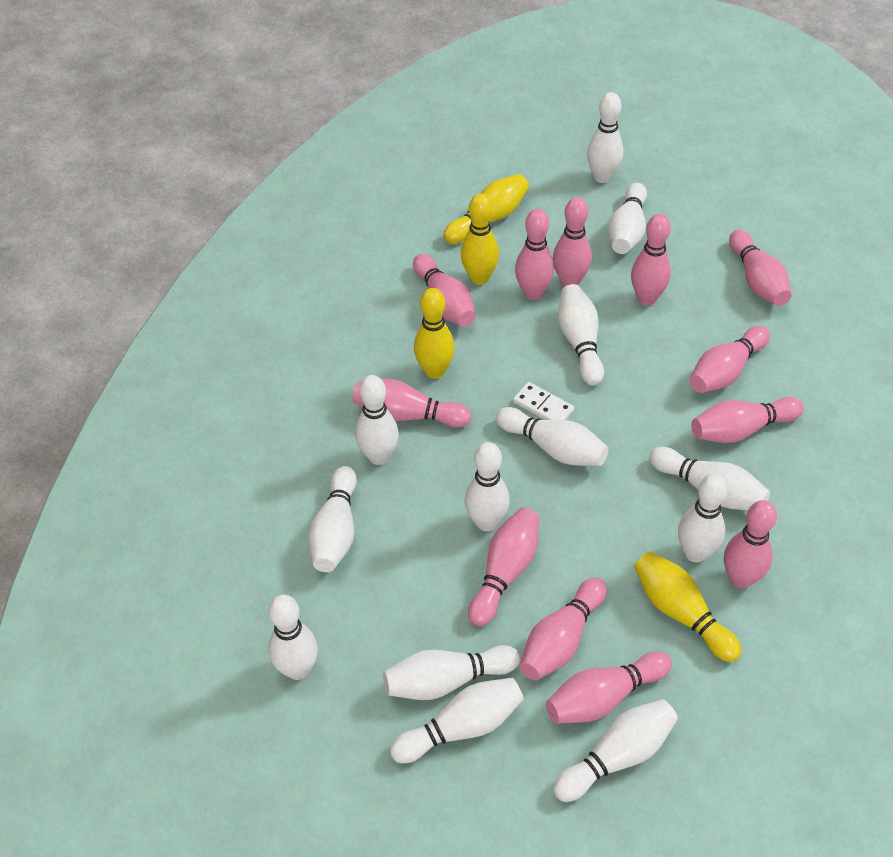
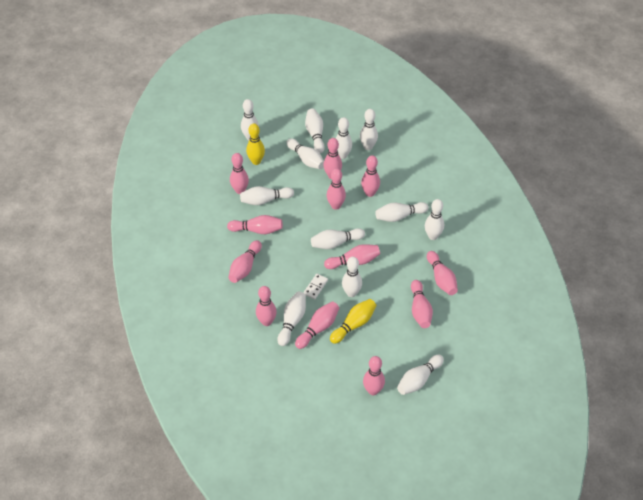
white bowling pin: [268,595,318,680] [308,466,357,572] [355,375,399,465] [383,645,520,700] [390,677,524,763] [465,442,510,531] [496,407,609,466] [553,699,678,802] [558,284,604,386] [587,92,623,183] [608,183,647,254] [649,447,770,510] [678,474,728,562] = 13 -> [240,186,294,205] [241,99,259,140] [277,291,306,346] [287,138,324,169] [305,108,325,153] [311,228,365,249] [336,117,352,159] [342,257,362,297] [360,109,378,150] [375,202,428,222] [397,355,444,395] [425,199,444,240] = 12
yellow bowling pin: [414,288,455,379] [444,174,529,244] [461,194,499,285] [634,551,742,662] = 4 -> [246,123,265,165] [330,299,376,344] = 2

